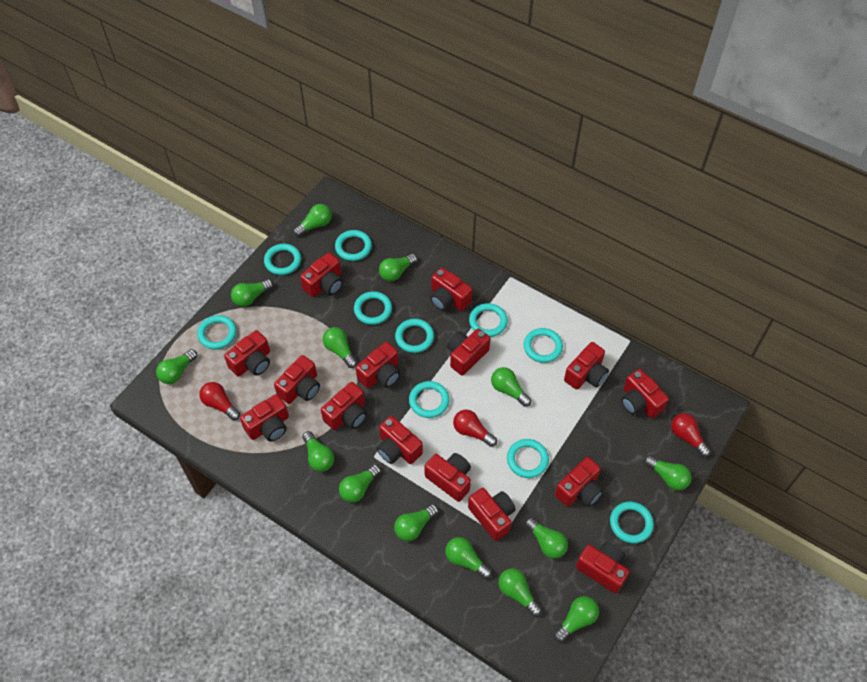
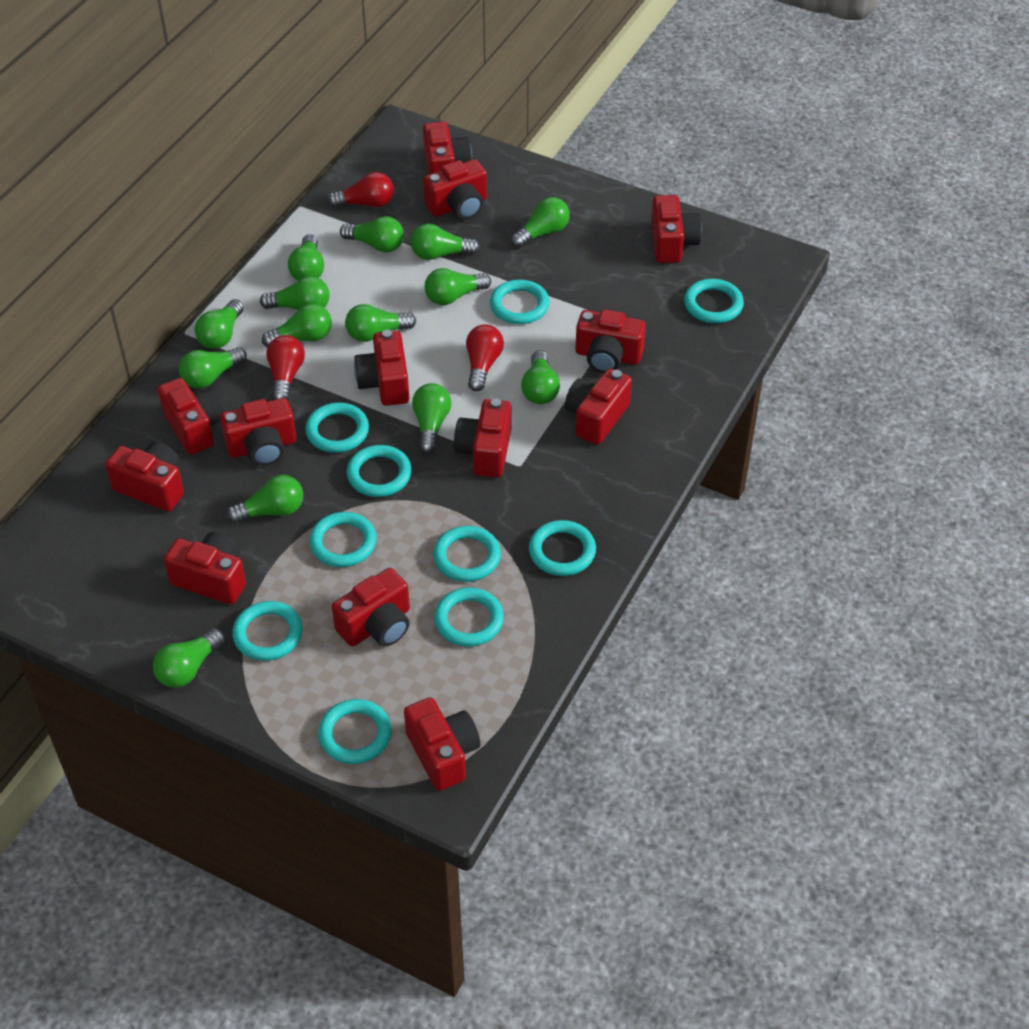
red camera: [224,330,270,377] [240,394,289,442] [274,355,320,404] [300,253,343,297] [321,382,367,430] [356,342,400,388] [377,416,423,464] [424,453,471,502] [430,268,472,311] [447,328,490,376] [468,488,516,541] [555,457,603,507] [564,342,609,390] [576,542,629,594] [621,369,669,418] = 15 -> [105,442,184,512] [158,378,225,455] [164,532,246,604] [220,398,297,466] [332,568,410,647] [354,330,409,406] [404,697,481,791] [423,122,472,175] [423,159,487,219] [454,398,511,478] [565,368,632,445] [576,309,646,373] [651,195,702,263] = 13

